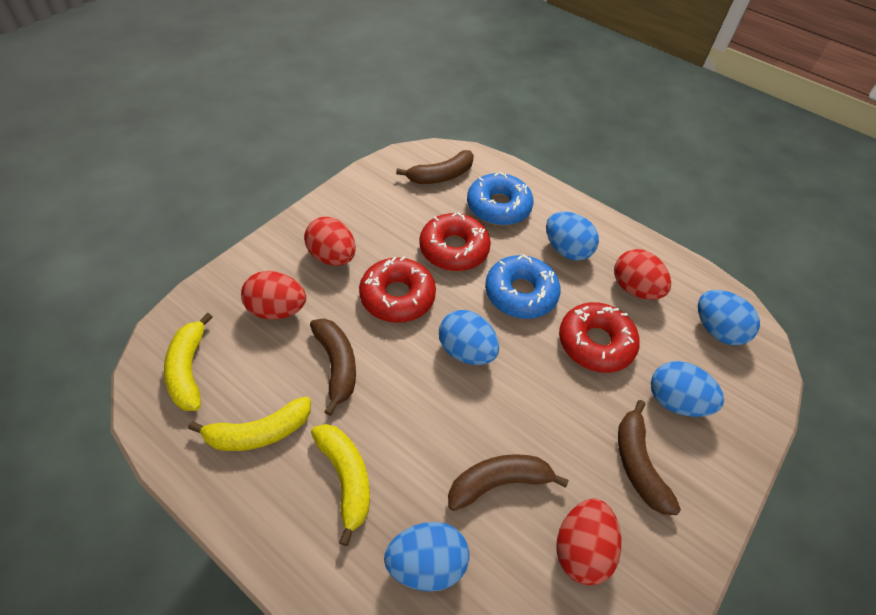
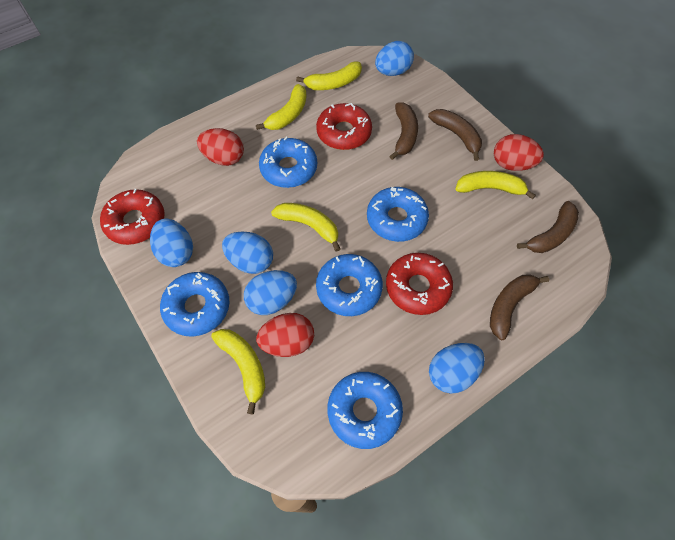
blue donut: [467,172,534,226] [485,254,561,319] = 2 -> [160,272,229,337] [259,136,317,188] [316,254,383,316] [327,372,403,449] [367,187,429,242] = 5
red egg: [241,271,306,320] [304,217,356,266] [556,499,621,585] [614,249,671,300] = 4 -> [197,128,244,166] [256,313,314,357] [494,134,544,171] = 3
yellow banana: [164,313,213,411] [188,397,311,451] [311,424,370,546] = 3 -> [211,329,265,415] [256,84,307,130] [271,203,340,252] [296,62,362,90] [455,171,536,200] = 5

